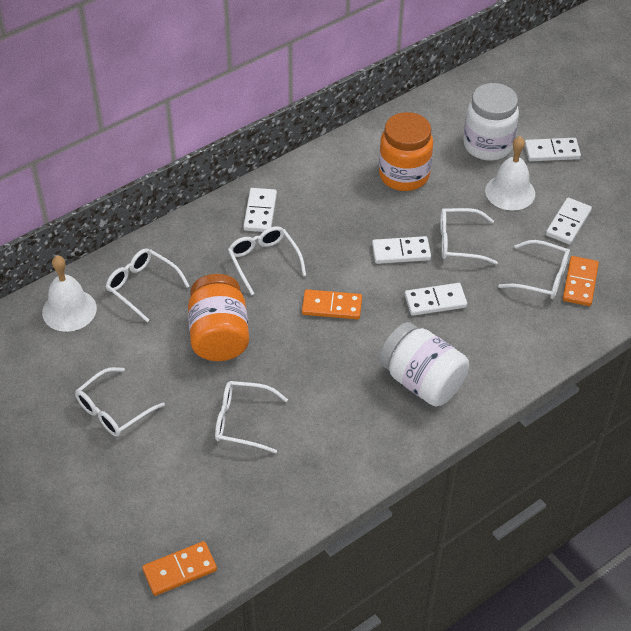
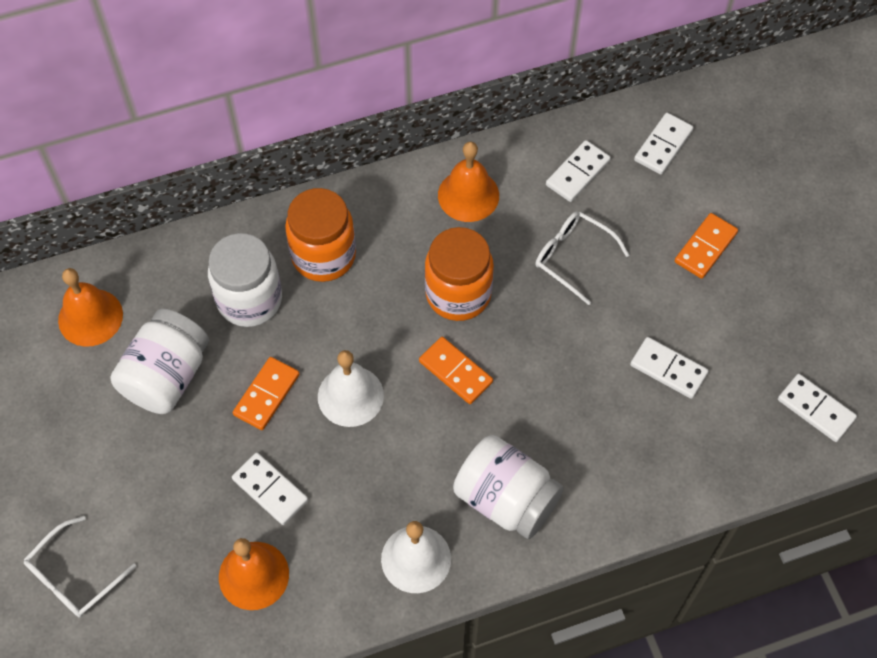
orange bell: none = 0 -> [58,268,123,347] [219,538,289,610] [438,142,499,222] = 3
white glasses: [75,367,165,437] [106,248,189,322] [215,381,288,453] [228,226,306,295] [440,208,498,265] [498,240,570,299] = 6 -> [24,516,137,617] [535,211,629,305] = 2
white jar: [379,322,469,406] [463,83,519,161] = 2 -> [110,309,209,414] [208,233,282,327] [453,435,564,539] = 3

